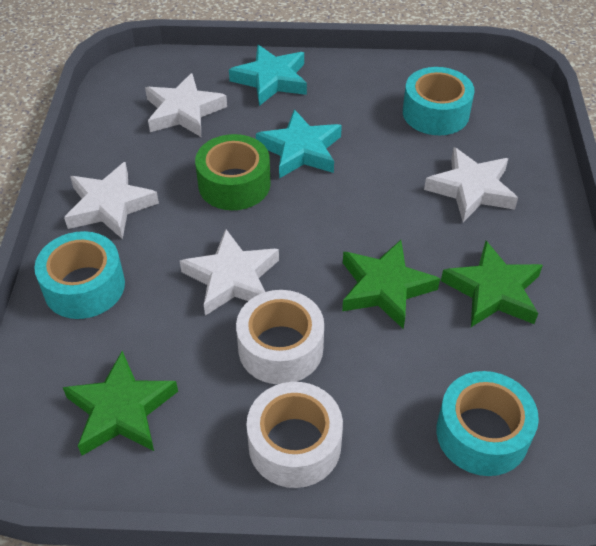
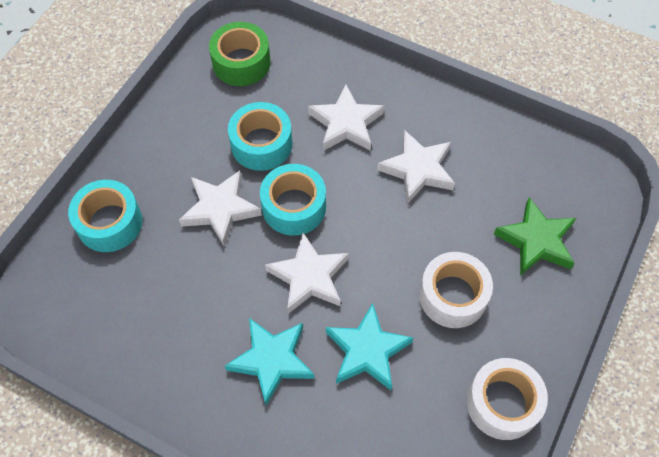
green star: [63,351,178,456] [342,240,440,329] [441,241,543,327] = 3 -> [494,197,576,276] = 1

